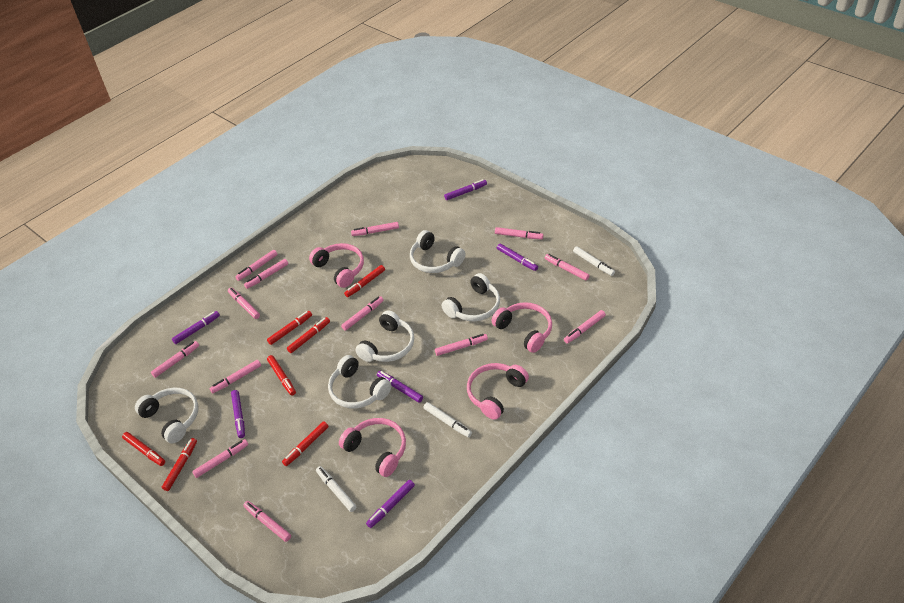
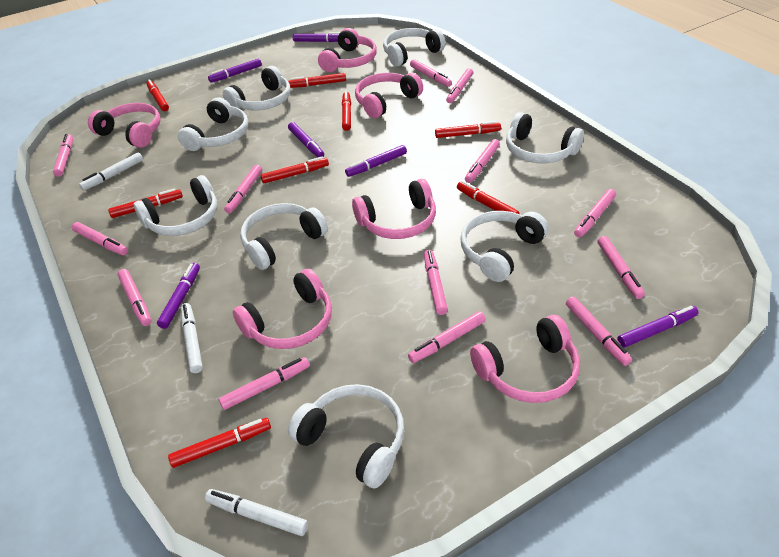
pink headphones: [309,243,364,288] [339,418,406,477] [467,363,529,420] [492,302,552,353] = 4 -> [88,103,161,148] [233,269,332,349] [318,28,377,72] [352,179,436,239] [355,73,423,118] [470,315,580,403] = 6
red marker: [122,432,165,466] [162,438,197,491] [267,311,312,345] [267,355,296,396] [282,421,329,466] [287,317,330,353] [344,265,385,297] = 7 -> [108,188,183,218] [146,79,169,111] [168,418,271,468] [260,157,329,183] [288,73,346,88] [342,91,351,131] [435,121,501,138] [457,181,520,214] = 8
white headphones: [135,388,198,443] [328,355,392,408] [355,310,414,362] [410,230,466,273] [442,273,500,321] = 5 -> [134,175,217,236] [178,97,249,151] [223,66,291,110] [240,203,328,270] [288,384,404,488] [383,28,445,66] [460,211,549,282] [506,112,584,164] = 8

